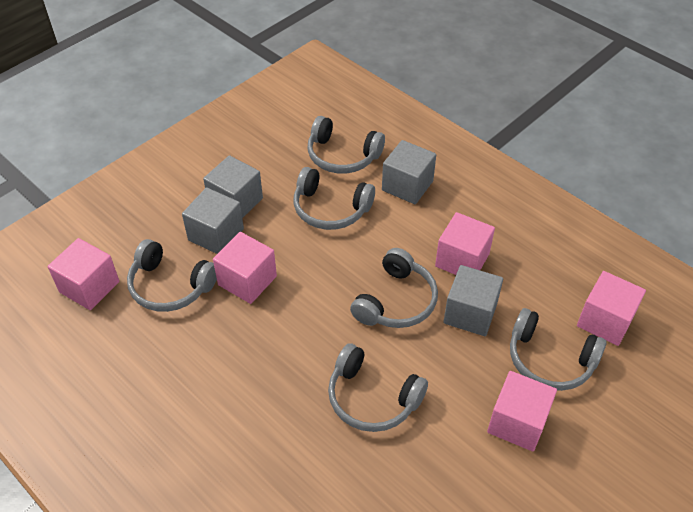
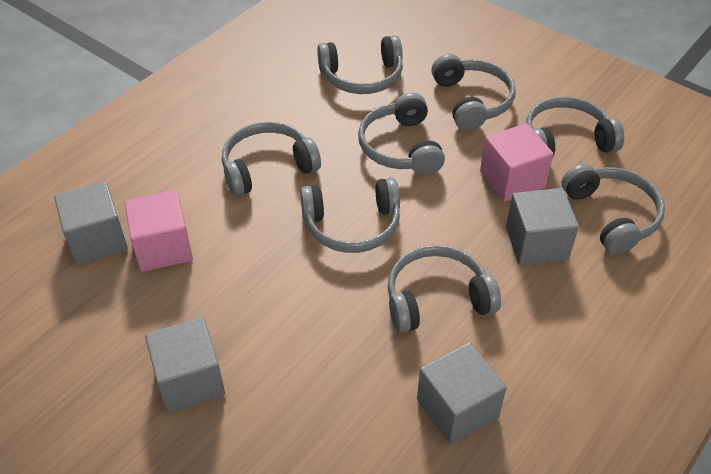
grey headphones: [127,239,217,312] [294,167,375,230] [308,116,385,174] [328,343,428,432] [350,248,438,328] [510,308,606,391] = 6 -> [222,122,321,196] [300,178,400,253] [317,35,403,94] [358,93,445,175] [387,245,501,333] [432,54,516,131] [526,96,624,156] [562,164,665,255] = 8
pink cube: [47,238,120,310] [213,232,277,304] [435,212,495,275] [487,371,557,451] [577,271,646,346] = 5 -> [124,190,193,272] [480,123,554,202] = 2

